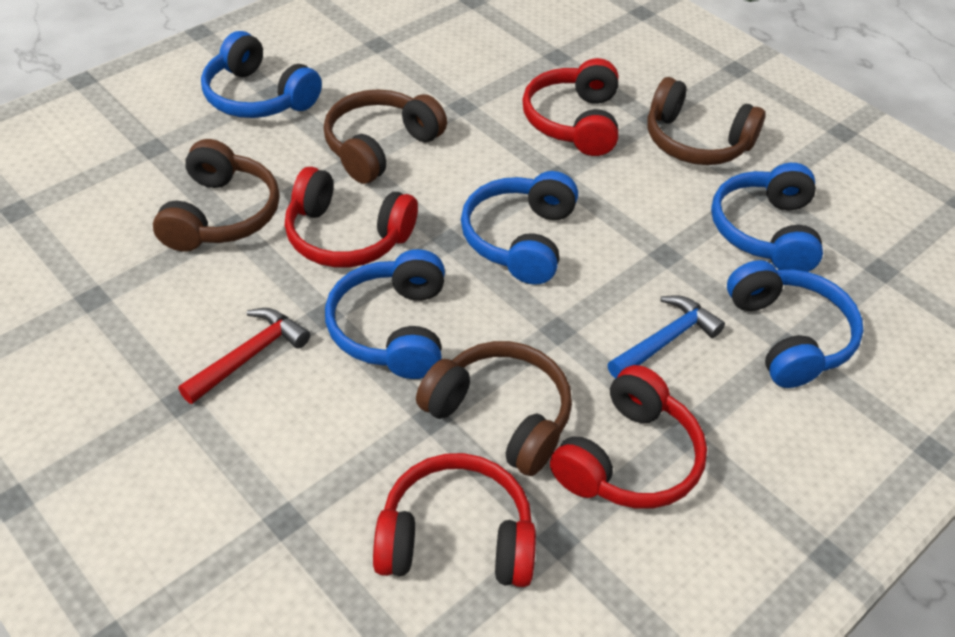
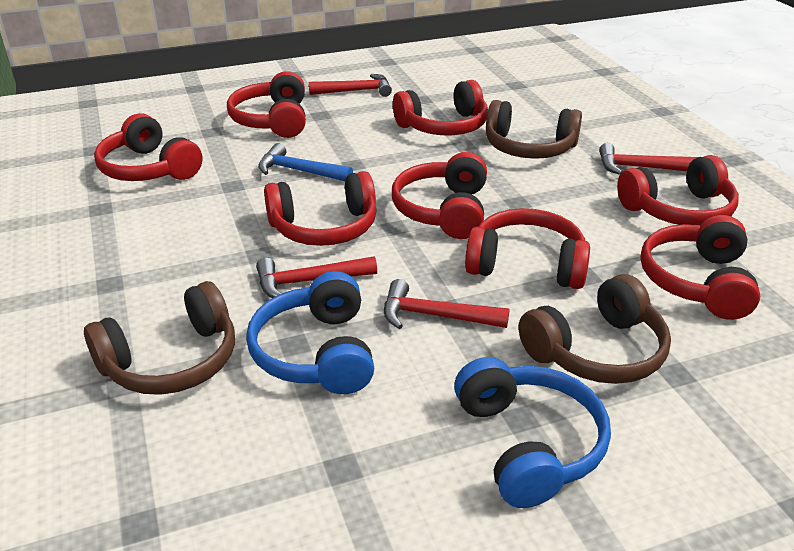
blue headphones: [201,31,322,118] [325,249,445,379] [461,171,578,285] [711,163,823,272] [727,260,864,388] = 5 -> [246,271,374,394] [454,357,611,508] = 2
brown headphones: [153,139,279,252] [324,89,447,184] [416,341,572,476] [647,77,765,165] = 4 -> [84,281,235,395] [486,100,582,159] [519,274,671,384] = 3
red hammer: [178,308,310,404] = 1 -> [256,256,377,298] [309,74,392,97] [384,279,510,329] [599,143,698,175] = 4
red headphones: [285,167,418,268] [373,453,536,587] [522,58,618,156] [550,365,707,509] = 4 -> [94,113,203,181] [227,71,306,138] [264,171,377,246] [392,152,487,239] [393,80,488,135] [465,208,590,289] [617,155,739,225] [640,215,760,320] = 8

